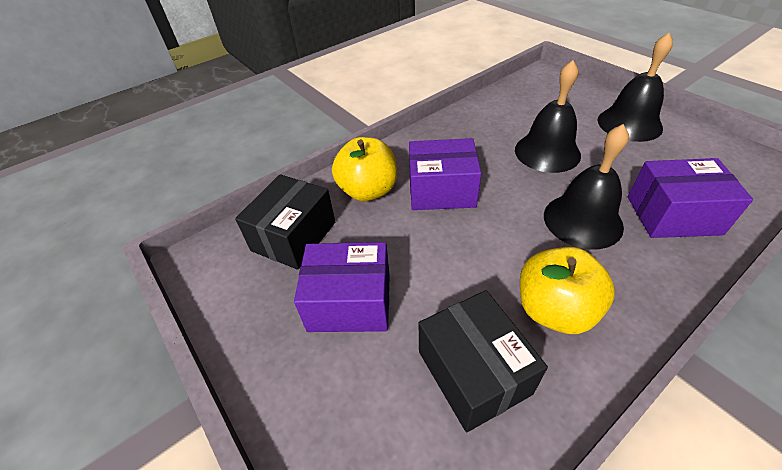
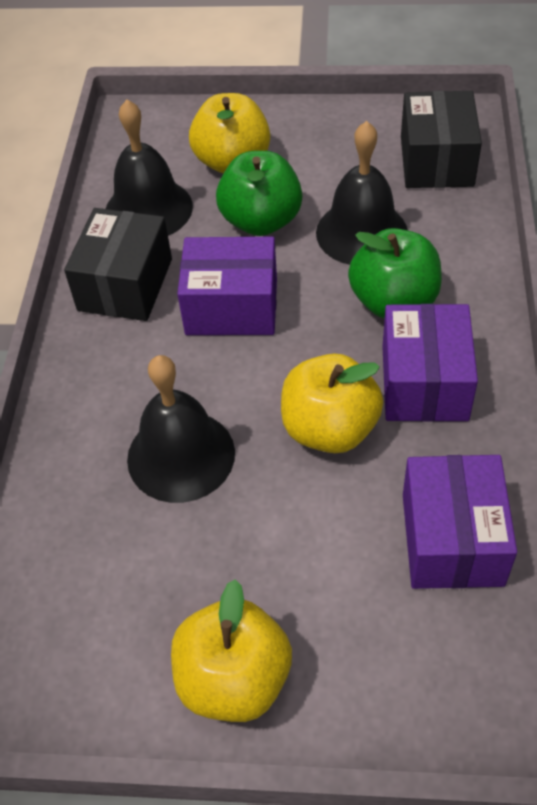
green apple: none = 0 -> [216,151,303,236] [348,228,442,319] = 2
yellow apple: [332,137,397,201] [520,247,615,334] = 2 -> [171,579,292,722] [189,93,270,173] [281,354,383,453] = 3

